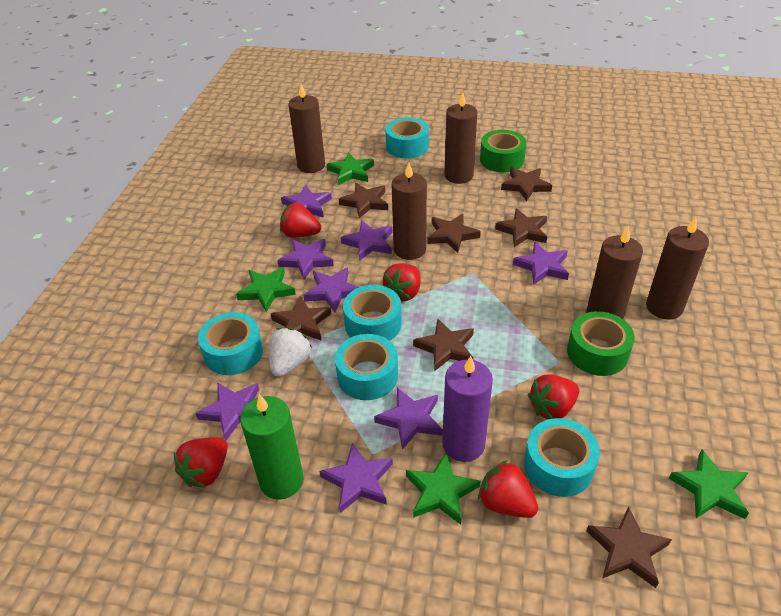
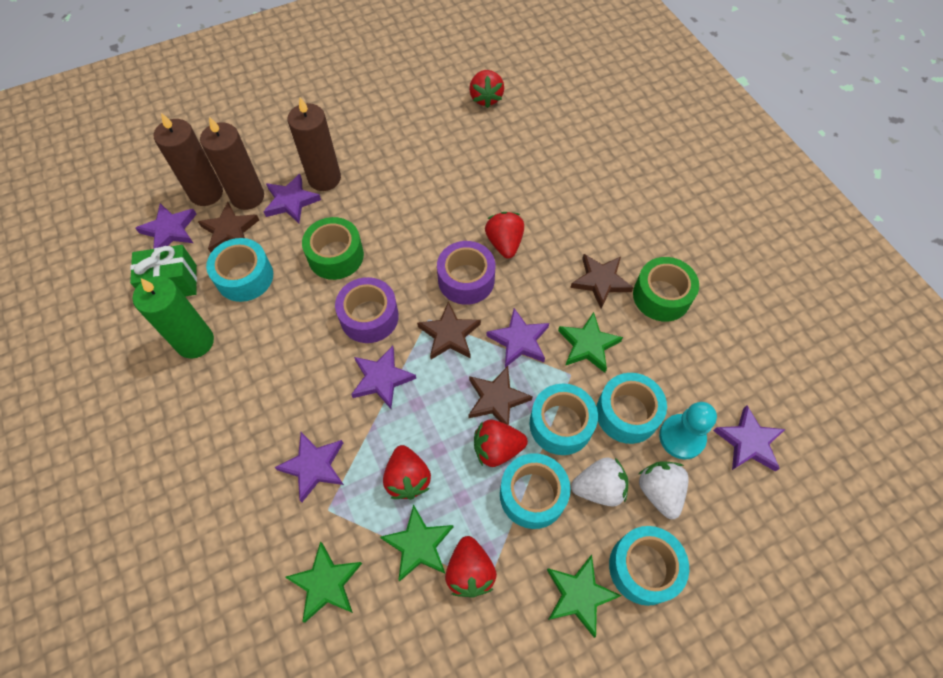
brown candle: [288,84,325,173] [392,163,427,260] [444,92,477,184] [586,227,643,319] [646,217,709,320] = 5 -> [154,113,223,206] [200,117,264,210] [288,97,341,191] = 3
brown star: [271,296,331,341] [339,183,388,218] [413,319,474,371] [427,214,481,253] [495,208,547,247] [501,167,552,201] [587,507,672,588] = 7 -> [198,202,259,253] [417,302,481,360] [468,366,533,425] [570,254,634,308] = 4
green gift: none = 0 -> [130,245,197,296] = 1
purple candle: [442,356,493,462] = 1 -> none = 0
purple star: [195,382,259,440] [277,239,334,279] [281,185,332,218] [303,267,359,312] [320,443,393,513] [341,221,393,261] [374,388,443,450] [513,242,569,285] = 8 -> [135,203,197,248] [264,174,321,223] [274,432,344,502] [351,346,416,409] [486,308,549,367] [713,405,785,472] = 6
purple tape: none = 0 -> [335,277,399,343] [437,241,495,305] = 2
turquoise pawn: none = 0 -> [659,402,717,460] = 1
white strawberry: [269,328,311,377] = 1 -> [571,457,629,506] [639,461,689,519] = 2

